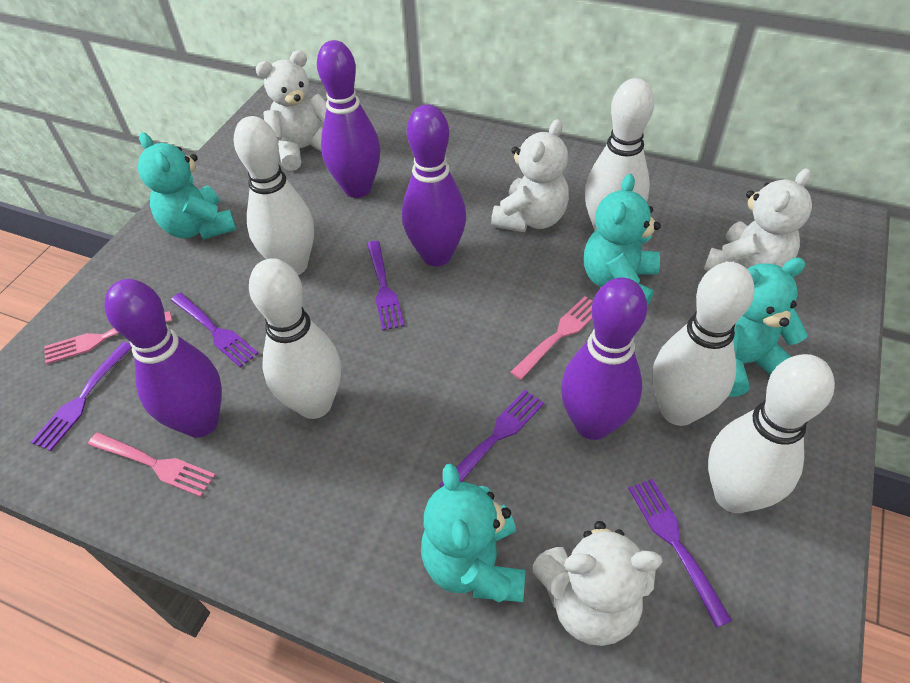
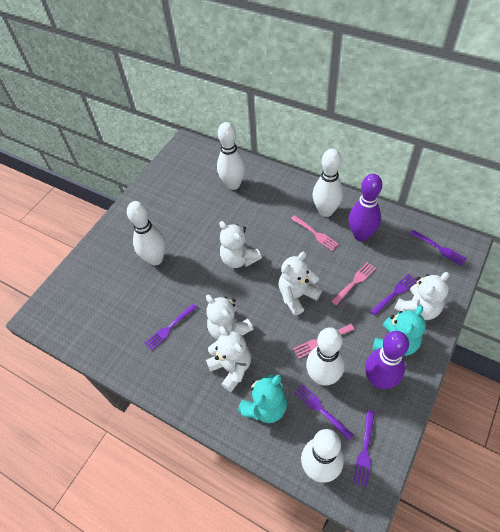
purple bowling pin: [104,279,222,438] [317,40,380,198] [402,105,466,266] [561,277,647,440] = 4 -> [348,174,382,241] [365,331,409,389] = 2
turquoise teddy bear: [138,132,237,239] [421,464,525,602] [584,174,661,307] [728,257,808,397] = 4 -> [238,374,287,423] [373,305,426,356] = 2
white teddy bear: [256,50,327,171] [491,119,569,232] [533,521,663,646] [704,168,812,271] = 4 -> [206,295,253,340] [206,326,251,392] [219,221,262,268] [279,252,322,316] [394,272,449,320] = 5

